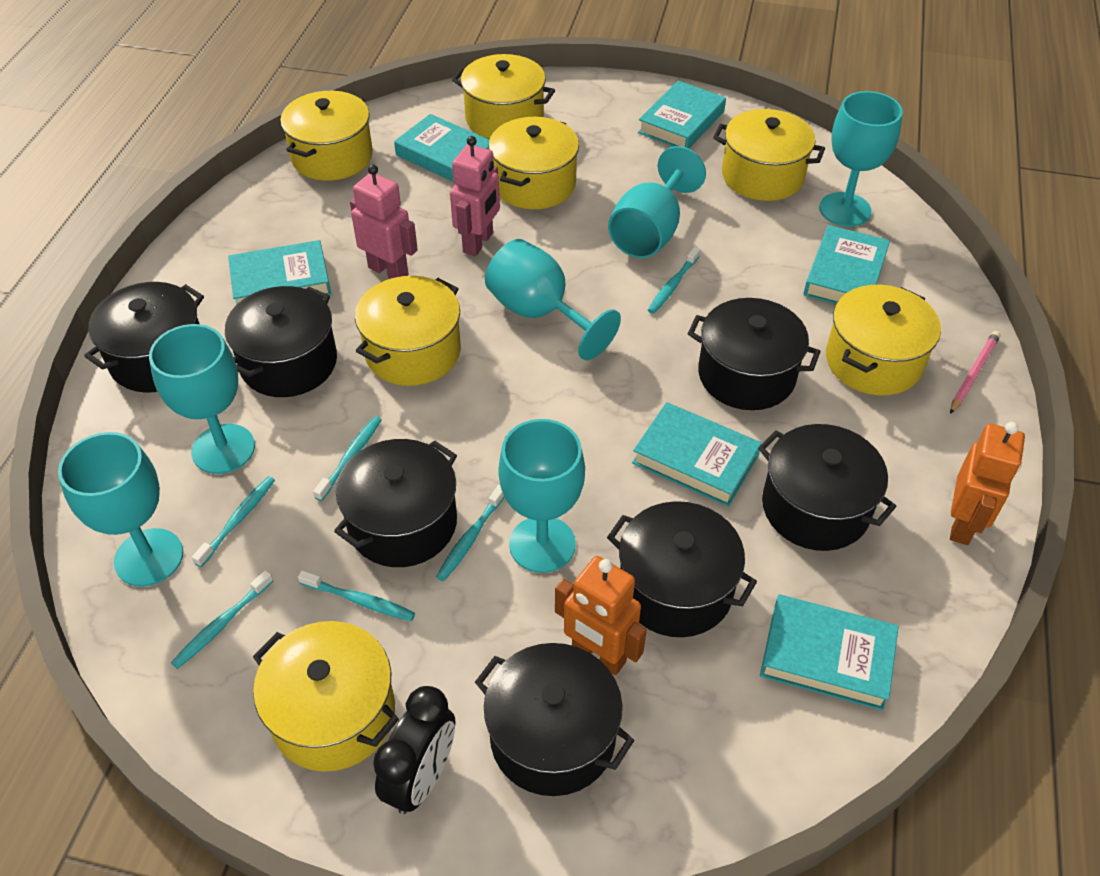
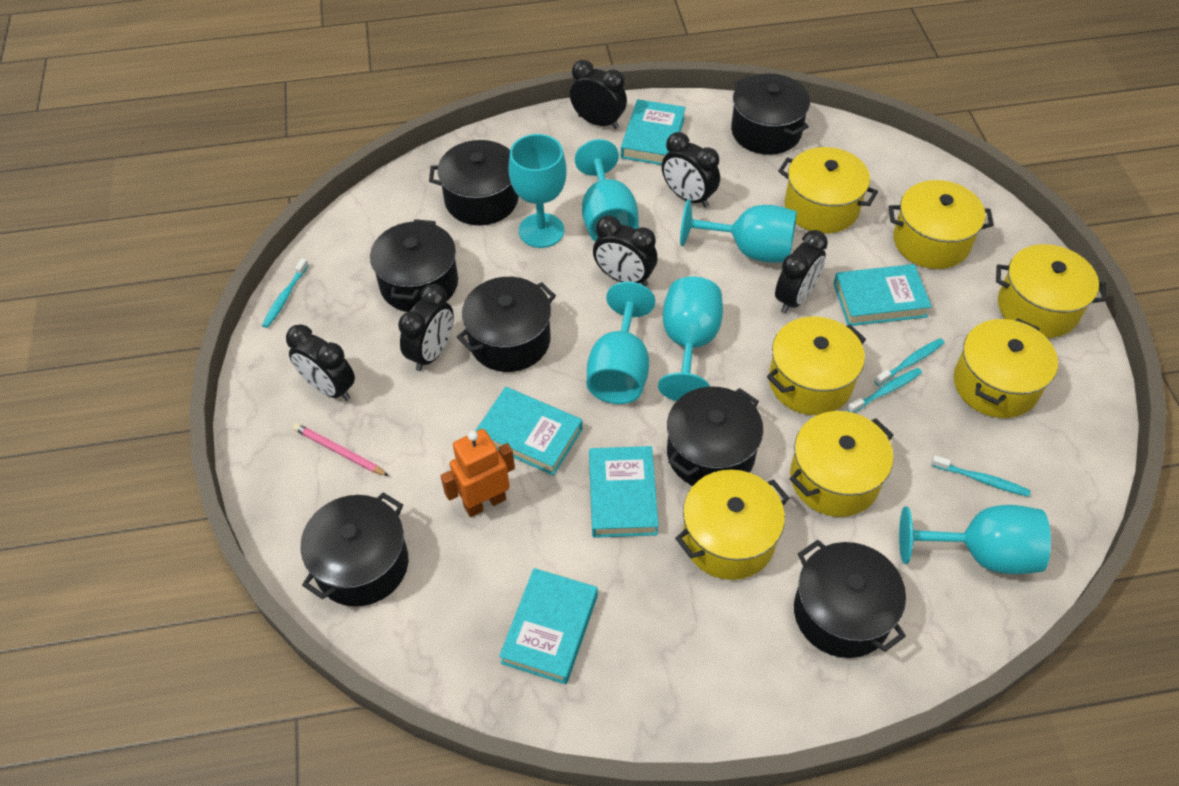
black clock: [373,686,455,814] = 1 -> [286,324,355,401] [398,284,454,371] [570,60,627,129] [593,216,657,286] [662,132,720,208] [775,230,828,314] = 6
orange robot: [555,556,647,675] [950,422,1025,545] = 2 -> [441,429,515,517] = 1
pink robot: [350,164,418,279] [450,136,500,256] = 2 -> none = 0
turquoise book: [228,240,331,305] [394,114,489,182] [632,402,762,507] [638,81,726,149] [760,595,899,711] [803,225,890,304] = 6 -> [475,387,582,476] [499,568,598,684] [589,446,658,538] [621,99,686,165] [833,264,932,326] = 5
turquoise toothbrush: [171,570,273,669] [192,476,275,567] [298,570,415,621] [313,416,382,501] [436,485,505,582] [648,247,700,314] = 6 -> [262,258,308,328] [847,368,922,413] [874,338,944,386] [931,455,1031,497] = 4

